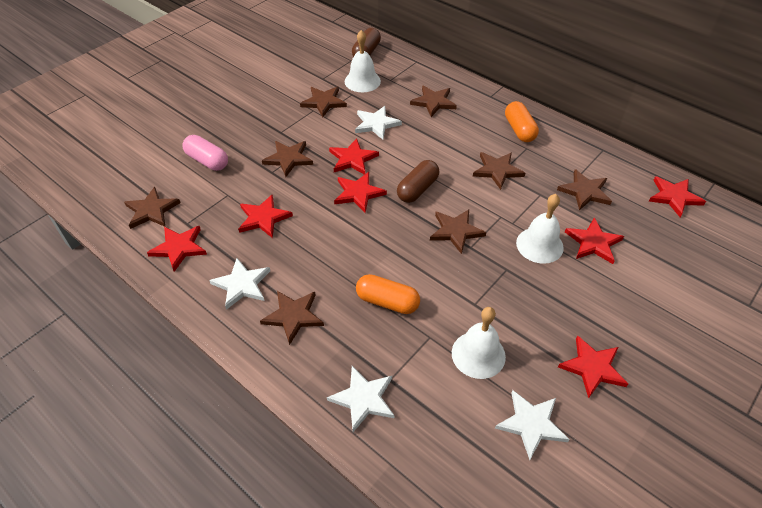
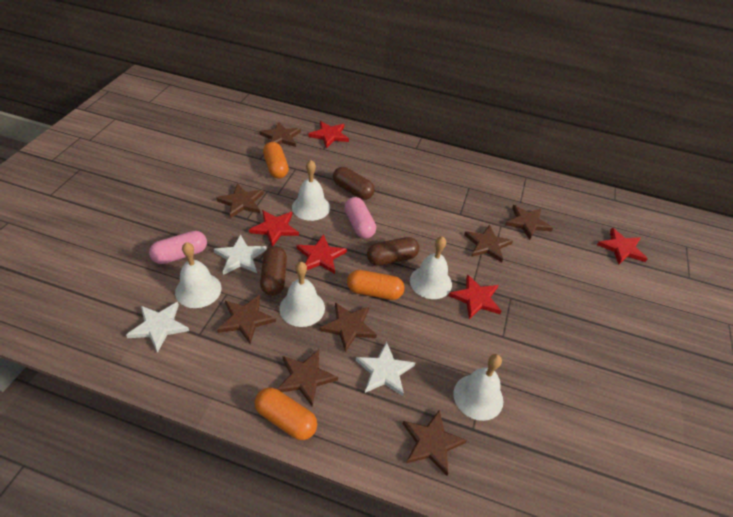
brown capsule: [352,28,381,57] [397,160,439,203] = 2 -> [260,246,287,296] [333,167,375,200] [367,237,419,266] = 3
orange capsule: [356,274,420,314] [505,101,539,142] = 2 -> [255,387,317,440] [263,142,289,178] [347,270,404,300] = 3
pink capsule: [182,135,228,171] = 1 -> [149,231,207,264] [344,197,376,239] = 2
red star: [147,226,207,272] [238,195,293,238] [329,138,379,175] [334,172,387,213] [558,335,628,399] [565,218,624,264] [649,176,706,217] = 7 -> [249,210,299,246] [296,234,347,274] [308,121,349,148] [449,274,501,319] [597,228,648,265] = 5
white bell: [345,30,381,92] [452,307,506,379] [516,194,564,264] = 3 -> [175,242,221,308] [279,262,325,327] [292,160,330,221] [410,236,452,299] [453,354,503,421] = 5
white star: [209,258,270,310] [327,366,394,432] [355,106,402,140] [495,390,570,460] = 4 -> [126,302,189,353] [214,235,267,275] [356,342,415,396] = 3

